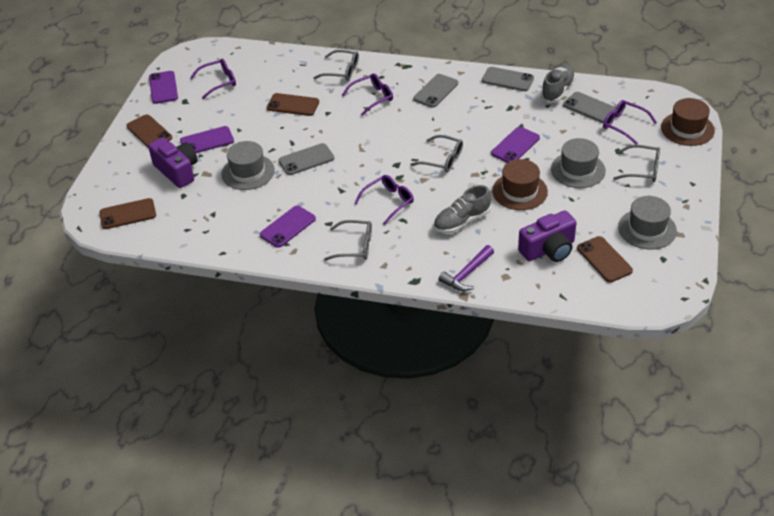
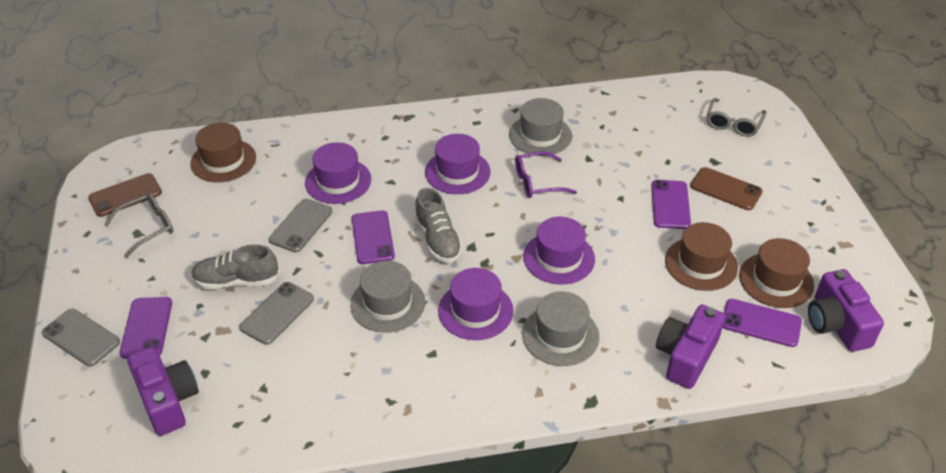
brown hat: [492,159,548,210] [661,98,715,146] = 2 -> [190,123,256,182] [665,222,738,291] [739,238,814,308] = 3
brown phone: [99,198,156,229] [126,114,172,147] [267,93,319,116] [577,236,633,282] = 4 -> [88,173,162,217] [690,167,763,210] = 2
grey glasses: [314,50,359,81] [324,220,372,261] [410,135,463,172] [613,145,660,182] = 4 -> [104,193,173,258] [707,98,767,137] = 2
grey phone: [279,143,334,175] [414,74,458,108] [482,67,534,91] [563,92,616,123] = 4 -> [42,309,120,367] [239,282,314,345] [269,199,332,252] = 3
purple camera: [148,137,198,188] [518,210,577,262] = 2 -> [127,346,199,436] [656,305,725,389] [808,269,884,352] = 3
purple glasses: [190,59,236,99] [342,73,393,116] [354,175,414,225] [603,100,657,145] = 4 -> [515,151,577,198] = 1
purple hammer: [438,245,494,291] = 1 -> none = 0
purple hat: none = 0 -> [305,142,371,204] [425,134,491,194] [438,268,514,340] [523,217,595,285] = 4

